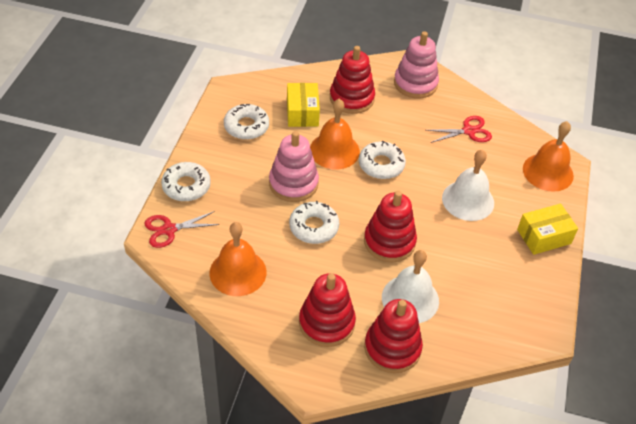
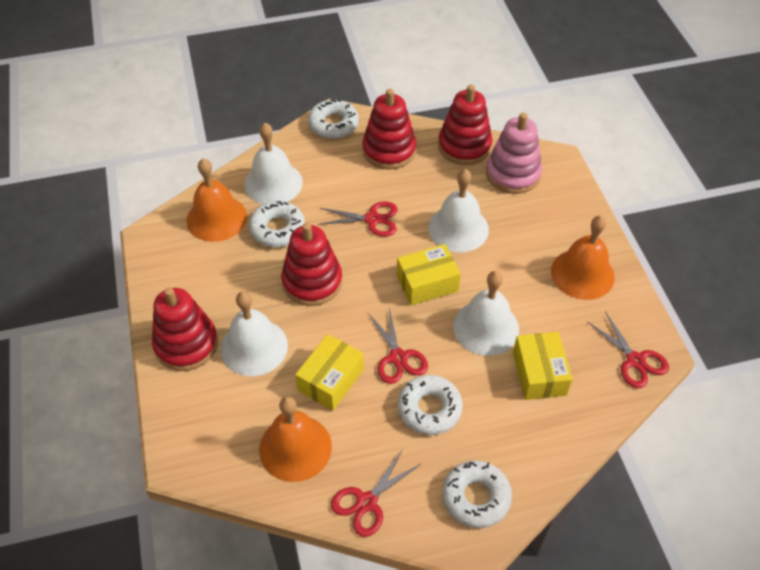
pink stacking toy: [269,131,319,202] [394,31,439,99] = 2 -> [486,113,542,194] = 1
red scissors: [144,211,220,248] [426,116,492,143] = 2 -> [318,202,398,237] [331,449,422,537] [368,308,428,384] [588,312,669,388] = 4
white bell: [382,250,439,323] [442,149,494,221] = 2 -> [221,291,288,376] [244,123,303,204] [428,169,489,252] [453,271,519,356] = 4
yellow box: [287,83,320,127] [517,204,578,255] = 2 -> [295,334,364,411] [397,244,461,306] [513,332,573,400] = 3

